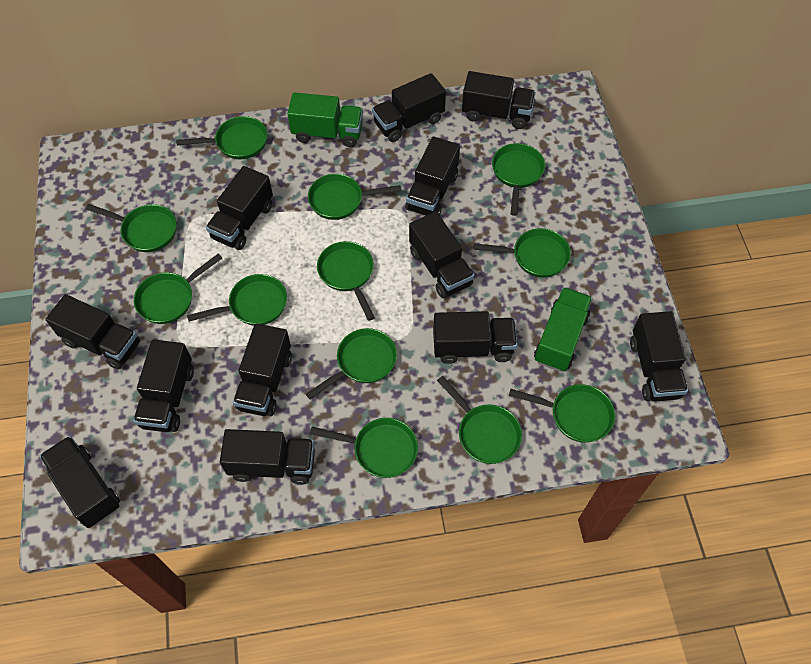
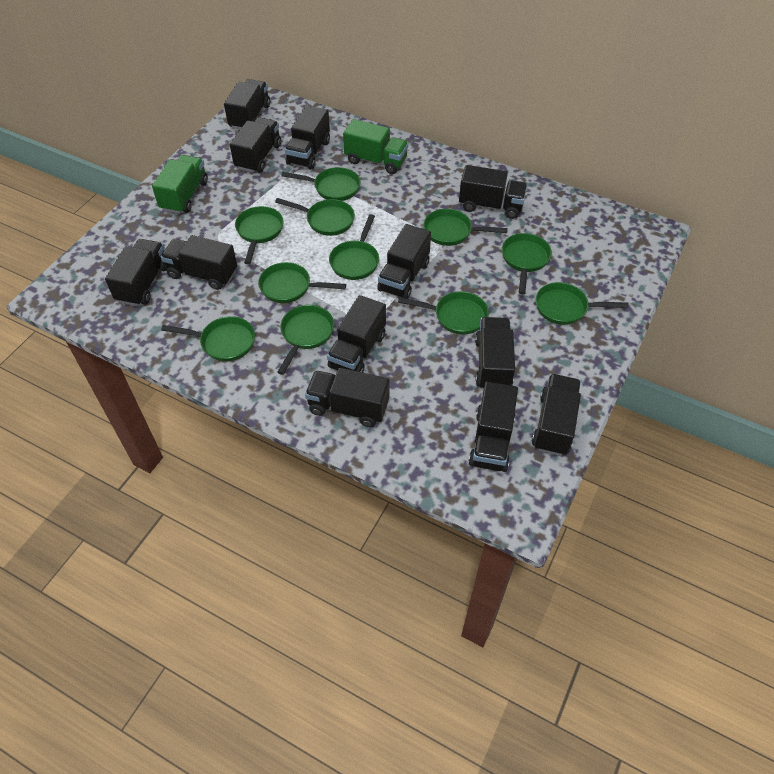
green pan: [86,204,176,252] [134,254,222,324] [176,116,267,159] [187,274,287,326] [306,328,397,400] [308,174,401,220] [310,418,418,478] [317,241,375,321] [437,376,522,464] [474,228,571,278] [492,143,545,216] [509,384,615,443] = 12 -> [161,316,255,362] [235,206,283,264] [258,262,346,303] [275,198,355,236] [277,305,334,375] [281,167,360,201] [329,214,379,280] [398,291,489,335] [424,209,508,246] [502,233,552,294] [536,282,629,325] = 11

